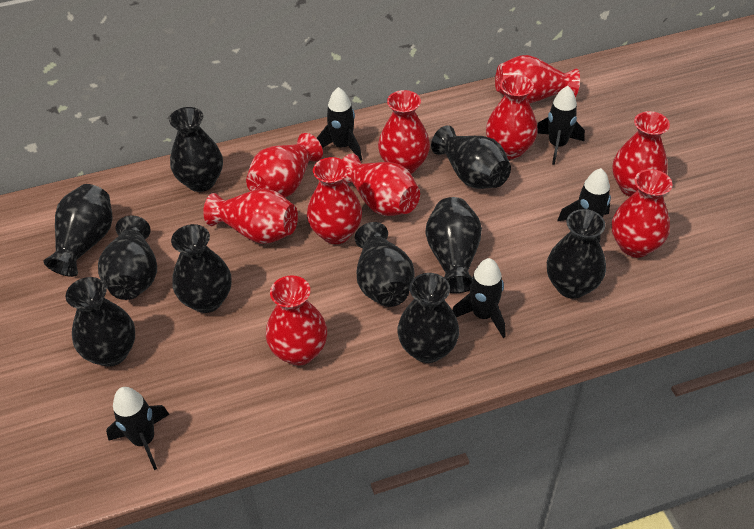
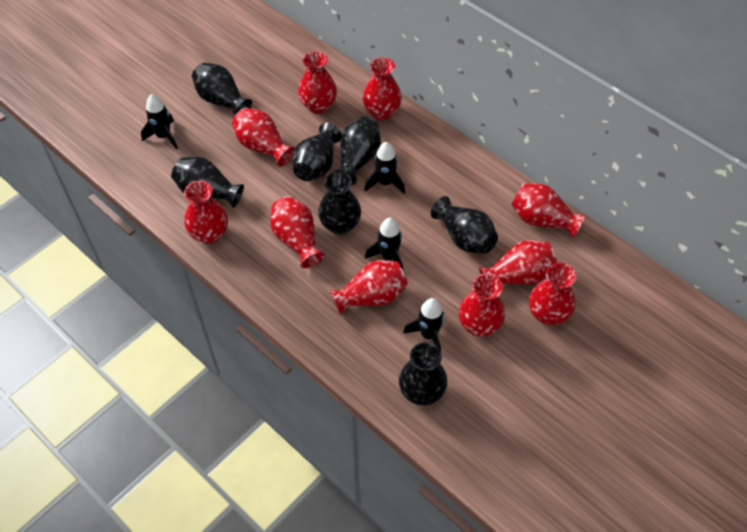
black rocket: [106,387,170,470] [317,87,362,161] [452,258,506,338] [537,86,585,165] [557,168,611,243] = 5 -> [141,94,178,149] [364,142,405,194] [365,218,403,270] [403,298,444,352] = 4
black vase: [43,184,113,277] [66,277,135,367] [98,215,157,300] [169,107,223,192] [171,224,231,313] [355,222,415,307] [397,273,459,363] [425,197,482,293] [431,125,511,189] [547,209,606,299] = 10 -> [171,157,244,208] [192,62,252,116] [292,123,342,181] [318,171,361,235] [334,117,381,185] [399,342,448,405] [431,196,498,254] = 7

